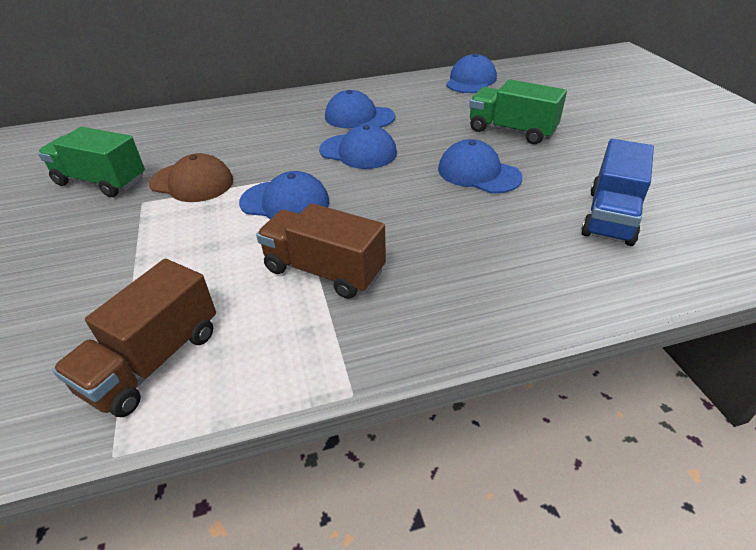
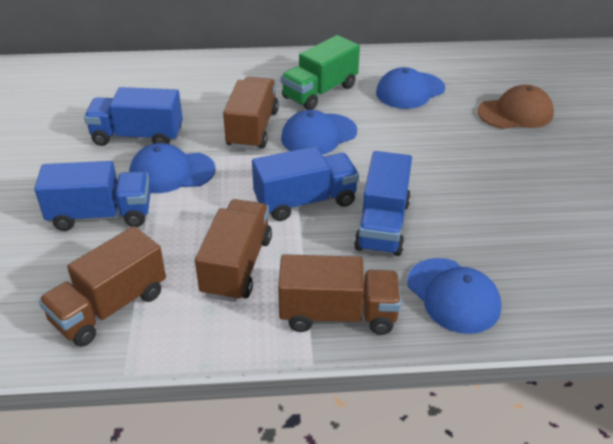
blue cap: [239,171,330,219] [319,124,397,169] [325,90,395,128] [438,139,523,193] [446,53,497,93] = 5 -> [129,143,216,193] [281,110,357,155] [376,67,445,109] [407,258,501,334] = 4
blue truck: [581,139,654,246] = 1 -> [34,161,150,231] [84,87,183,146] [252,146,359,221] [354,151,412,256] = 4
brown truck: [52,259,216,417] [256,203,386,299] = 2 -> [38,226,166,347] [195,199,272,302] [223,77,279,150] [278,254,401,335] = 4
green truck: [38,127,145,197] [469,79,567,144] = 2 -> [281,35,360,110] = 1

